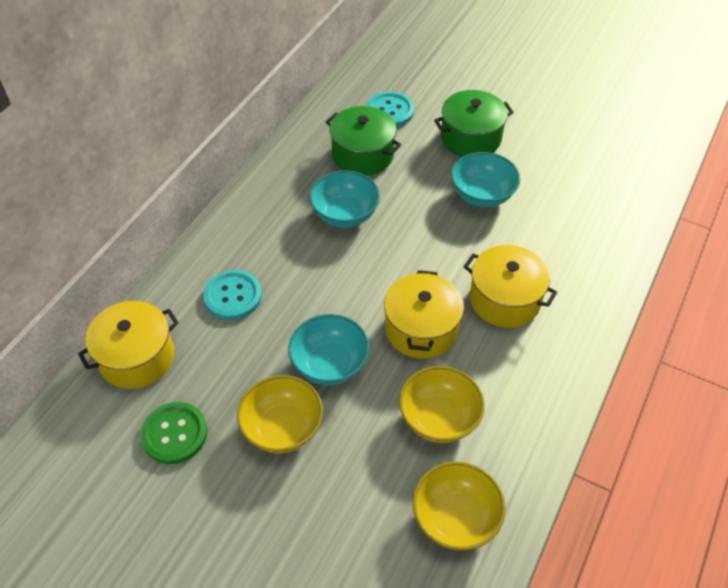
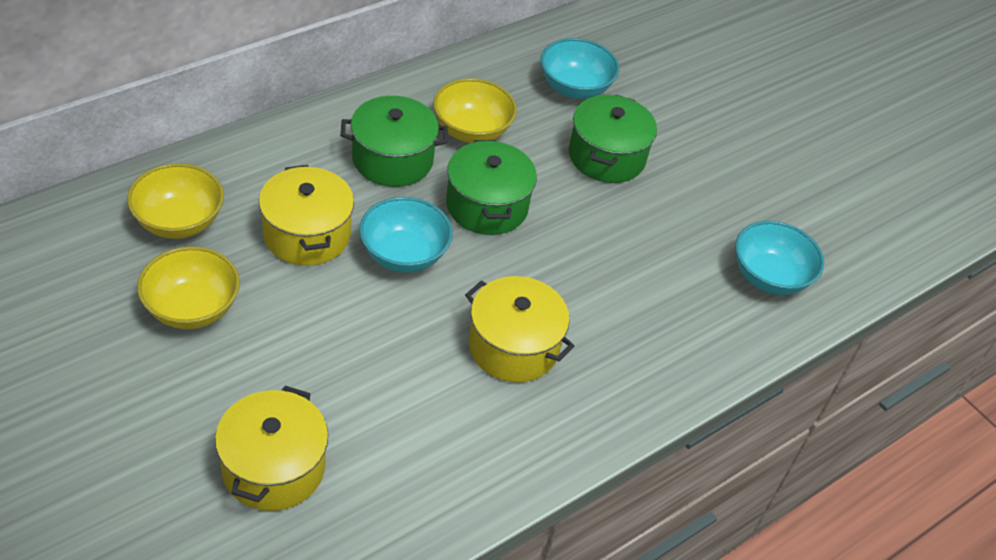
green button: [140,402,207,464] = 1 -> none = 0
green pot: [326,106,401,176] [434,90,514,157] = 2 -> [340,96,448,187] [446,140,537,235] [569,95,657,183] = 3
turquoise button: [203,270,262,320] [366,92,414,127] = 2 -> none = 0

